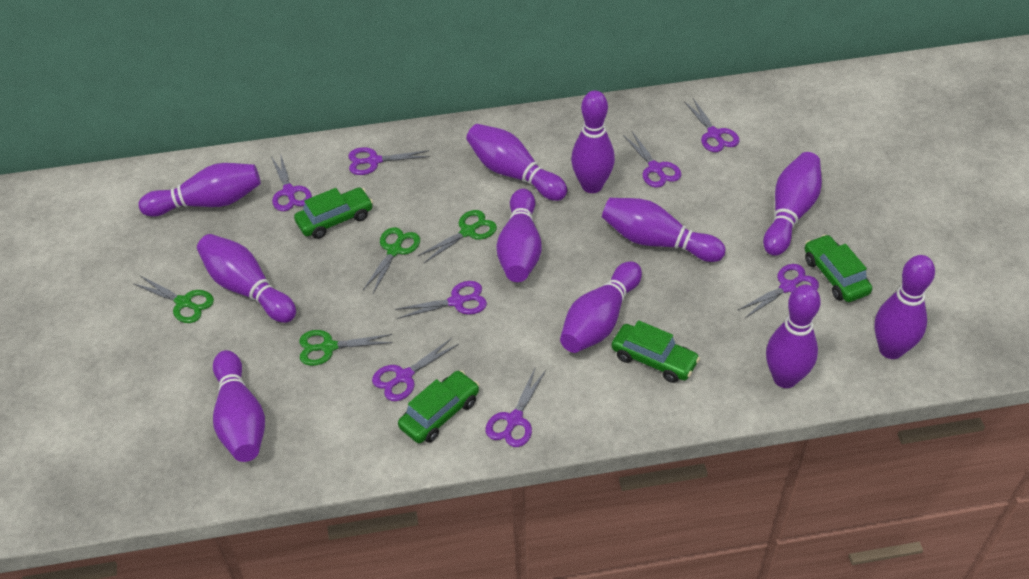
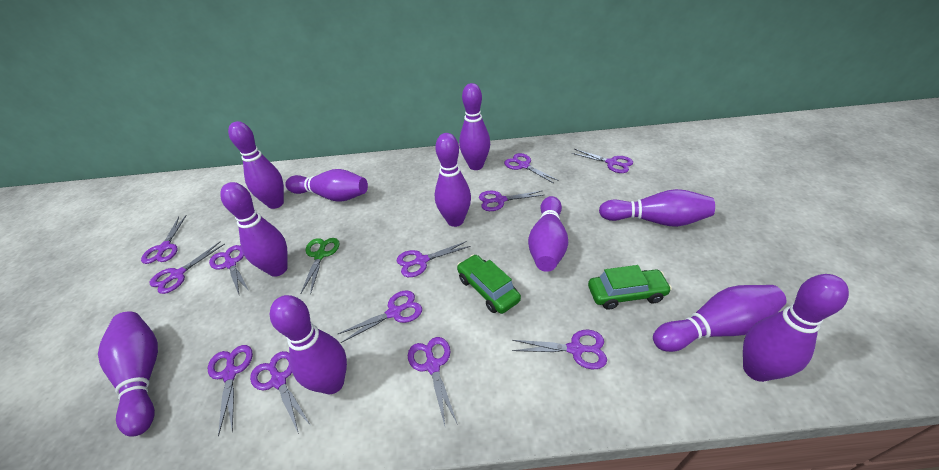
green car: [294,187,373,239] [398,370,479,443] [612,320,700,383] [805,234,872,302] = 4 -> [457,254,521,314] [588,265,672,310] = 2
green scissors: [134,276,214,323] [299,330,393,366] [363,227,420,293] [417,210,497,263] = 4 -> [301,238,340,295] = 1
purple scissors: [271,153,312,211] [348,147,430,175] [372,338,459,401] [395,281,487,319] [486,369,546,447] [623,132,681,188] [684,98,739,152] [737,264,819,318] = 8 -> [141,215,187,264] [149,241,225,294] [208,345,253,436] [209,245,249,294] [250,351,310,434] [338,290,422,343] [397,241,471,277] [408,337,458,426] [479,191,544,211] [504,153,559,183] [512,329,607,369] [571,149,633,173] = 12

